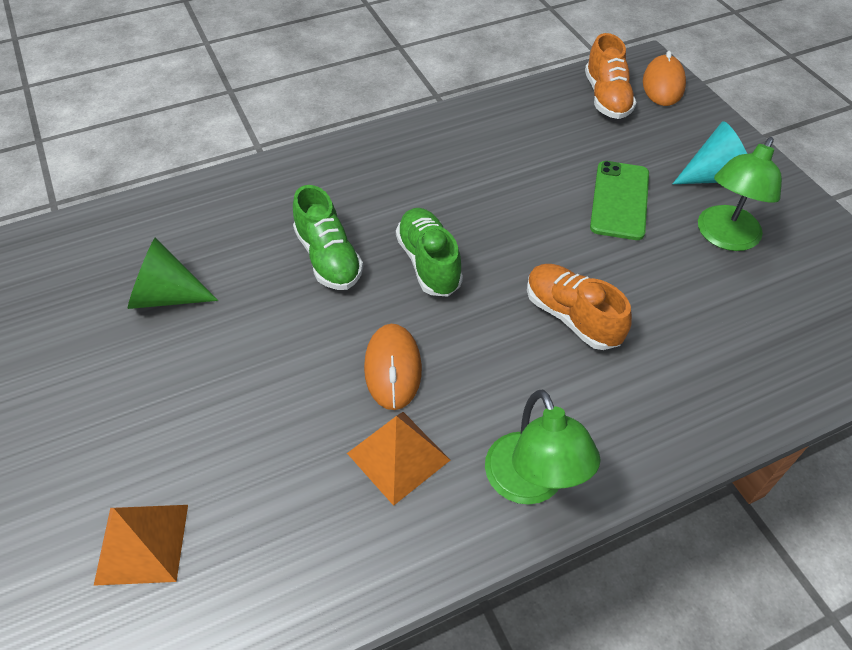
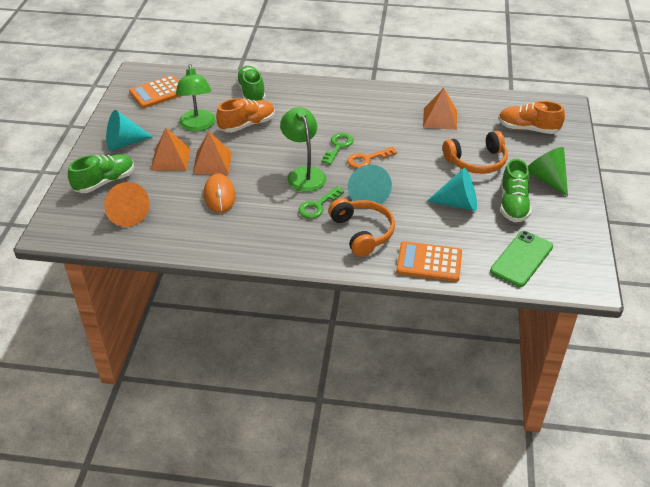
green key: none = 0 -> [298,186,344,218] [321,133,353,165] = 2
green shoe: [293,185,363,290] [396,208,463,297] = 2 -> [68,154,134,193] [236,66,266,101] [500,158,531,222] = 3
orange calculator: none = 0 -> [129,75,180,108] [396,241,462,282] = 2
orange cone: none = 0 -> [104,182,150,227] = 1
orange headphones: none = 0 -> [328,198,395,257] [443,131,508,174] = 2
orange key: none = 0 -> [347,146,397,169] = 1
orange mouse: [364,324,422,410] [643,51,686,106] = 2 -> [204,174,236,213] = 1
orange pyramid: [93,505,188,586] [347,412,450,506] = 2 -> [151,128,191,171] [193,131,232,174] [423,88,457,130] = 3
turquoise cone: [673,121,747,184] = 1 -> [106,110,153,151] [348,165,392,204] [427,168,477,211] = 3

